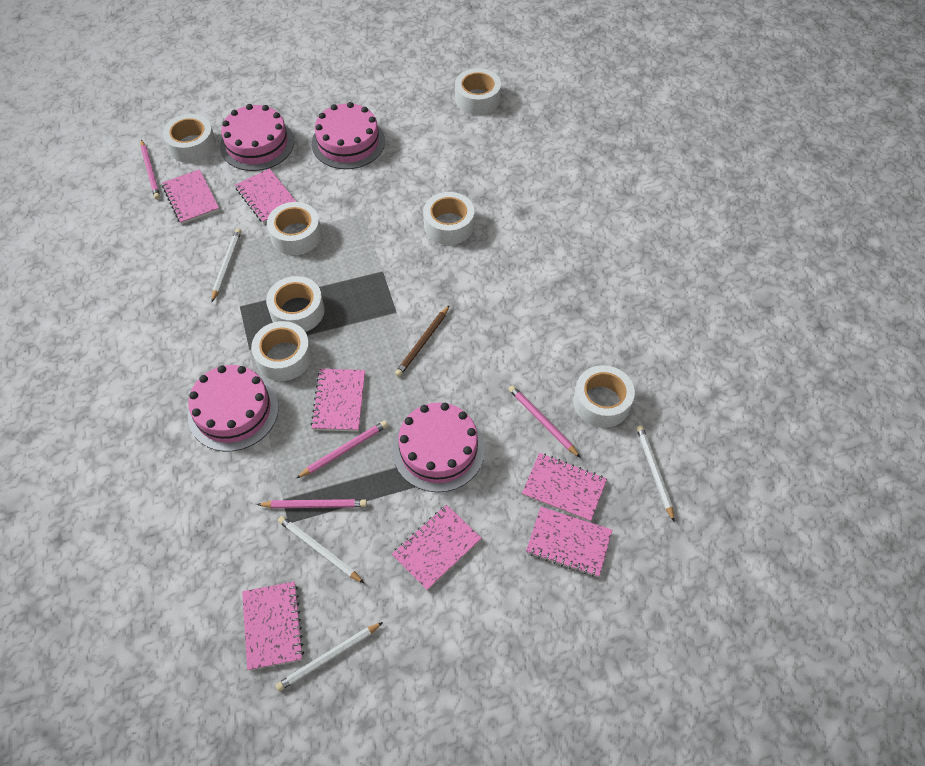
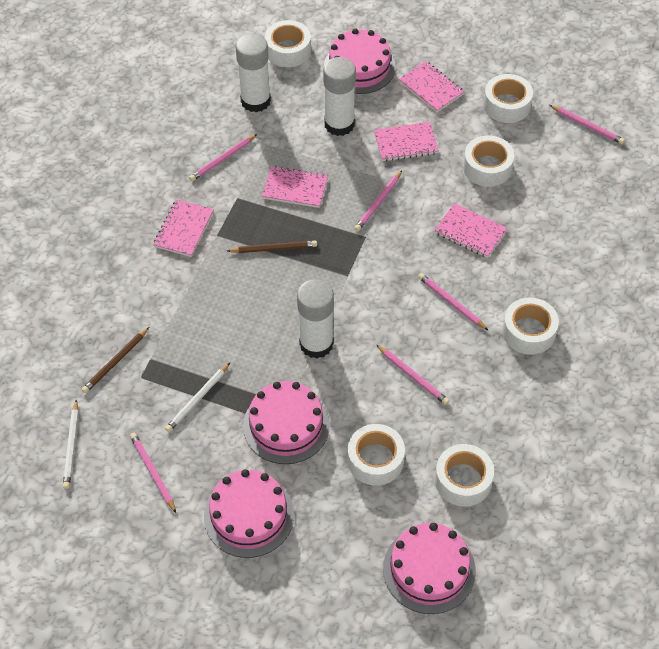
brown pencil: [395,305,450,377] = 1 -> [82,327,149,393] [227,240,317,253] = 2
pink notebook: [162,169,219,224] [235,168,296,224] [242,582,304,670] [311,369,365,431] [392,504,482,590] [522,453,607,522] [526,507,612,577] = 7 -> [153,199,214,257] [262,166,328,208] [374,122,439,161] [399,61,464,112] [435,203,507,258] = 5
pink pencil: [140,139,160,200] [257,499,367,508] [296,421,388,478] [509,385,581,458] = 4 -> [130,433,176,513] [189,134,257,181] [354,171,402,231] [377,345,449,405] [418,273,489,331] [549,105,625,144] = 6
white glue stick: none = 0 -> [236,33,271,112] [297,279,334,359] [323,57,356,136] = 3
white pencil: [211,229,241,302] [275,622,383,691] [278,516,364,583] [636,425,674,521] = 4 -> [63,399,79,489] [165,363,230,432] = 2
white tape: [163,114,216,163] [251,321,312,381] [266,276,324,332] [267,202,322,255] [423,192,474,245] [455,68,501,115] [573,365,635,428] = 7 -> [265,20,311,67] [348,424,405,486] [435,444,494,507] [463,135,514,187] [483,74,533,123] [502,297,559,355] = 6

